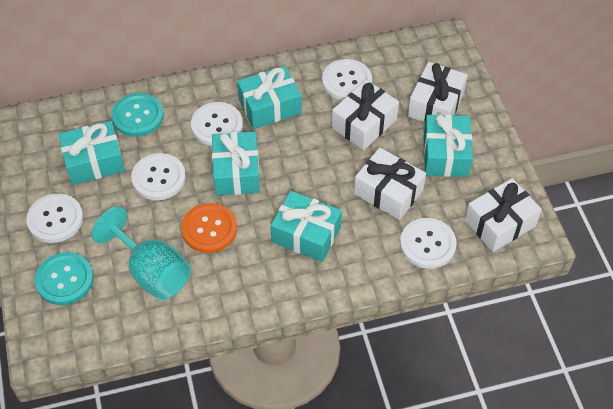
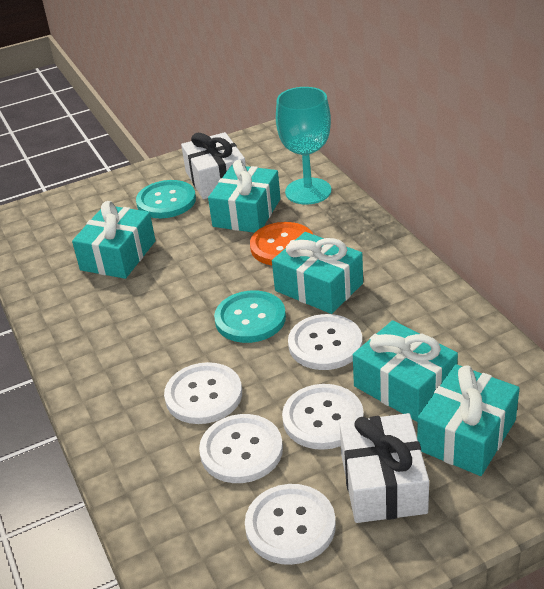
white gift: [332,80,399,150] [354,148,426,220] [408,62,468,122] [465,178,542,252] = 4 -> [181,132,246,199] [340,413,429,523] = 2

